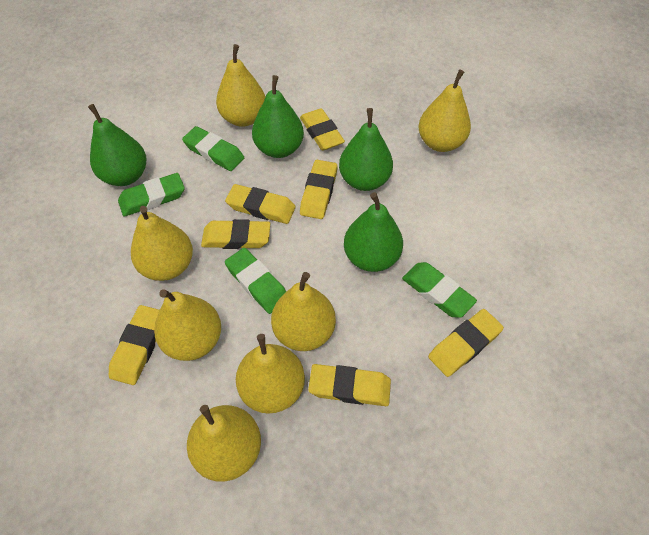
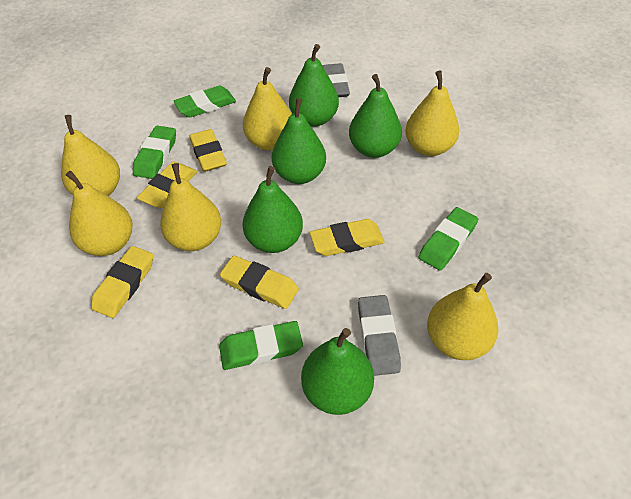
green pear: [88,104,147,186] [252,75,304,158] [339,108,393,191] [344,192,403,272] = 4 -> [243,166,303,253] [272,98,326,184] [289,44,339,127] [301,328,374,415] [349,74,402,158] = 5
grey eraser: none = 0 -> [322,63,350,97] [358,295,401,376] = 2
yellow eraser: [109,305,159,385] [201,219,270,249] [225,184,296,224] [300,108,345,150] [300,160,337,219] [308,364,391,406] [428,309,504,377] = 7 -> [91,246,153,318] [137,162,198,208] [190,129,227,172] [220,256,299,309] [310,219,384,256] = 5
yellow pear: [131,206,193,281] [154,289,221,361] [187,405,261,482] [216,44,265,127] [236,334,305,414] [271,272,336,351] [418,70,471,152] = 7 -> [61,115,120,196] [66,171,133,256] [160,163,221,251] [243,67,292,151] [405,71,459,156] [427,273,499,360] = 6

